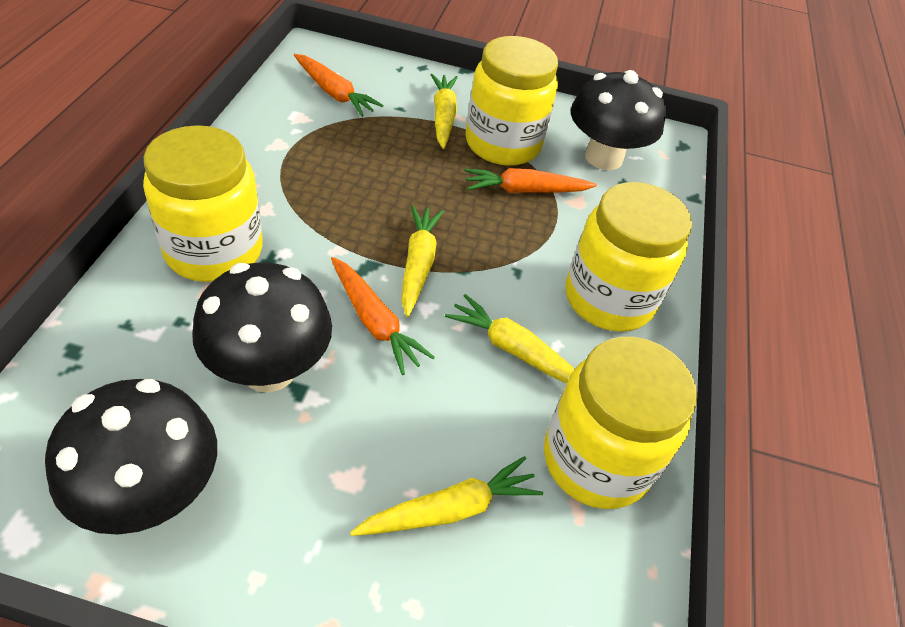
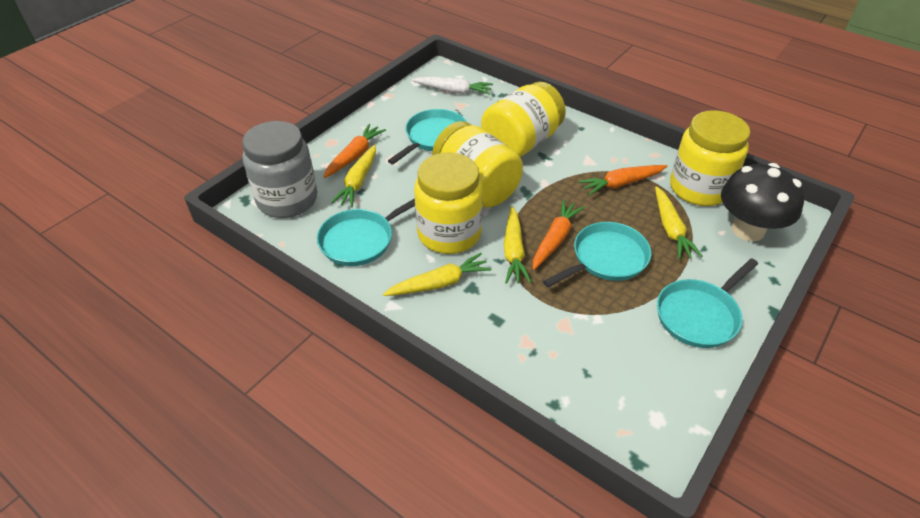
black mushroom: [45,379,217,535] [192,262,332,392] [571,70,666,170] = 3 -> [721,163,804,241] = 1
grey jar: none = 0 -> [242,121,317,218] = 1
turquoise pan: none = 0 -> [317,198,415,266] [388,109,467,164] [543,222,651,287] [657,258,758,348] = 4
white carrot: none = 0 -> [411,77,493,95] = 1

